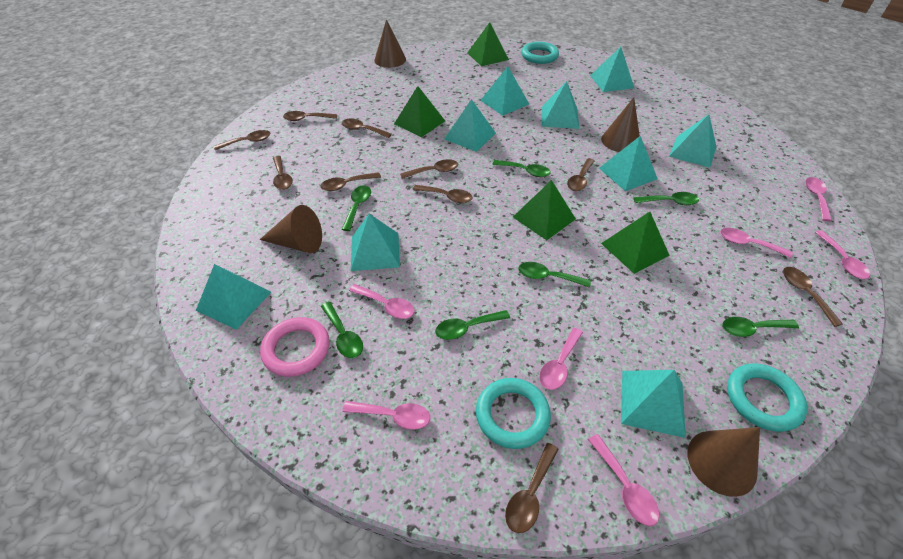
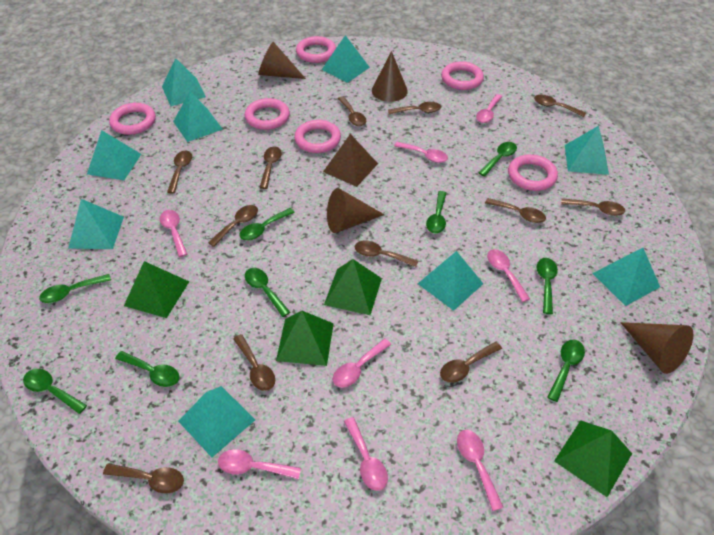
brown pyramid: none = 0 -> [323,134,378,187] = 1
brown spoon: [214,130,270,150] [273,156,293,190] [283,111,337,121] [320,172,381,191] [342,119,392,138] [400,159,458,179] [413,185,473,203] [505,443,559,533] [567,158,595,191] [783,267,843,327] = 10 -> [103,463,184,494] [167,151,192,194] [208,205,258,247] [233,334,275,391] [259,147,282,189] [338,96,366,126] [355,241,418,267] [388,102,441,114] [440,342,502,383] [485,198,546,223] [534,95,586,117] [561,198,625,216] = 12
green spoon: [321,302,363,358] [342,185,371,231] [435,310,510,340] [492,160,551,177] [518,262,591,288] [634,192,699,205] [722,317,799,337] = 7 -> [23,369,87,414] [39,274,111,303] [115,351,179,387] [240,208,295,240] [245,268,290,317] [426,191,447,233] [479,142,517,177] [537,258,558,314] [548,340,585,402] = 9
pink ring: [260,317,330,377] = 1 -> [109,103,156,135] [245,98,290,130] [294,120,341,153] [296,36,336,63] [441,61,484,90] [508,154,558,191] = 6
pink spoon: [343,401,430,430] [349,284,414,319] [539,328,583,390] [588,434,659,526] [720,228,793,258] [805,177,832,221] [815,230,870,279] = 7 -> [160,210,187,257] [218,449,301,479] [333,338,391,388] [344,417,388,491] [394,142,448,163] [457,430,503,511] [476,94,502,123] [487,249,530,302] = 8
turquoise ring: [476,378,551,449] [521,42,559,64] [727,363,807,432] = 3 -> none = 0

